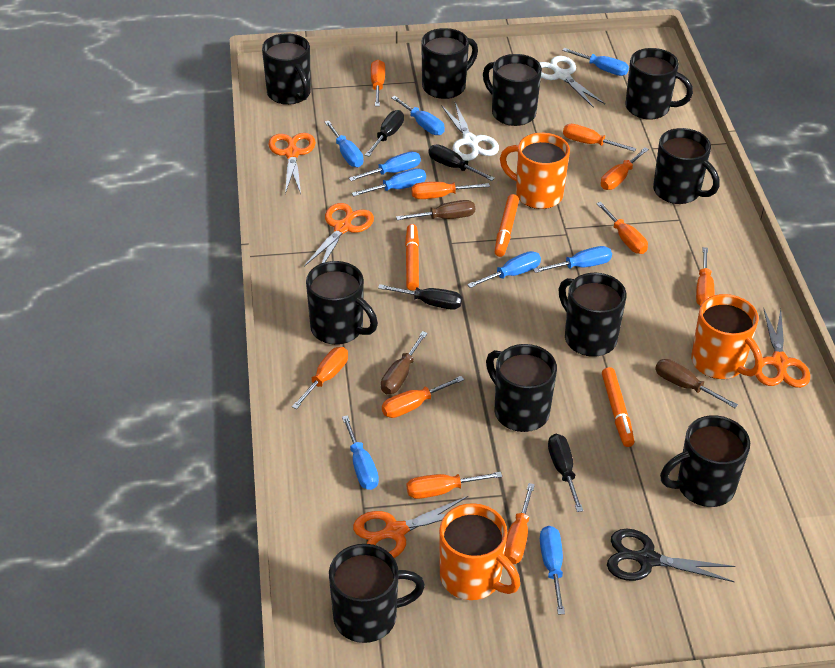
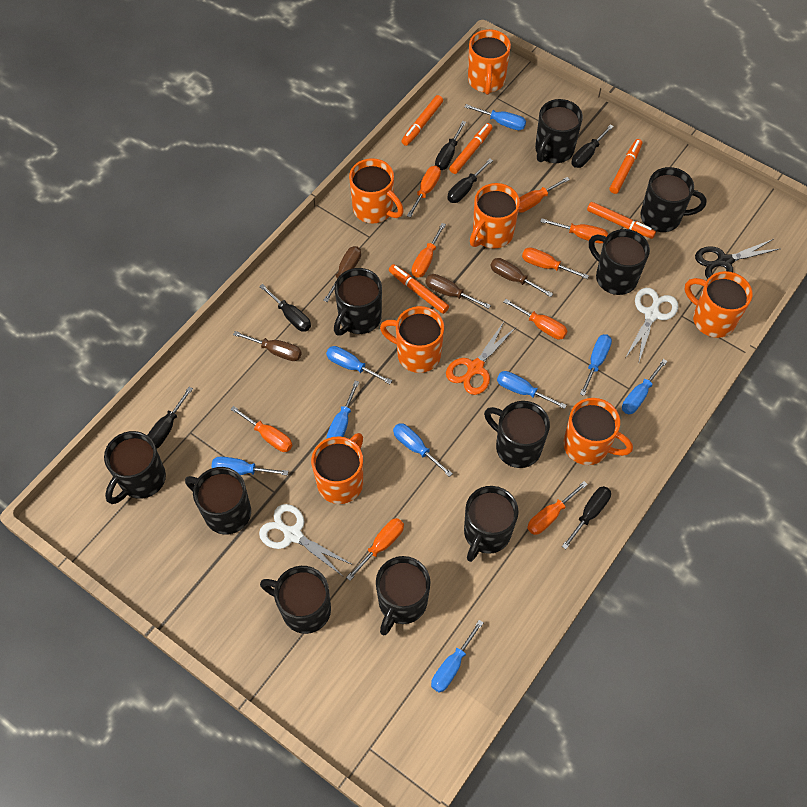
black screwdriver: [365,110,404,157] [378,284,462,310] [429,145,495,181] [548,434,583,512] = 4 -> [147,387,193,449] [259,284,311,332] [435,121,466,170] [447,158,493,203] [562,486,611,549] [572,124,614,168] = 6
brown screwdriver: [381,331,428,394] [396,200,475,220] [655,359,738,408] = 3 -> [233,331,302,361] [323,246,361,302] [425,274,491,309] [490,258,553,297] = 4
orange marker: [405,224,419,291] [495,194,519,257] [602,367,635,447] = 3 -> [389,264,449,314] [401,95,443,146] [449,123,493,174] [587,202,656,239] [609,139,642,194] = 5
orange mug: [439,503,520,600] [500,133,570,209] [691,294,763,379] = 3 -> [311,433,363,504] [349,158,404,224] [380,306,444,373] [468,29,511,95] [470,183,520,248] [563,398,633,465] [685,271,753,338] = 7
orange scissors: [268,133,316,194] [304,203,374,266] [353,496,468,558] [755,308,810,388] = 4 -> [446,322,515,395] = 1
orange screwdriver: [292,347,348,409] [371,60,385,106] [382,376,464,418] [407,472,502,499] [411,182,490,199] [504,483,535,564] [563,124,636,152] [596,202,648,254] [601,147,649,190] [696,247,714,306] = 10 -> [230,406,293,452] [346,518,404,581] [407,166,441,218] [412,223,446,278] [503,299,567,339] [518,177,570,213] [522,247,589,279] [527,481,588,535] [540,218,608,243] = 9

